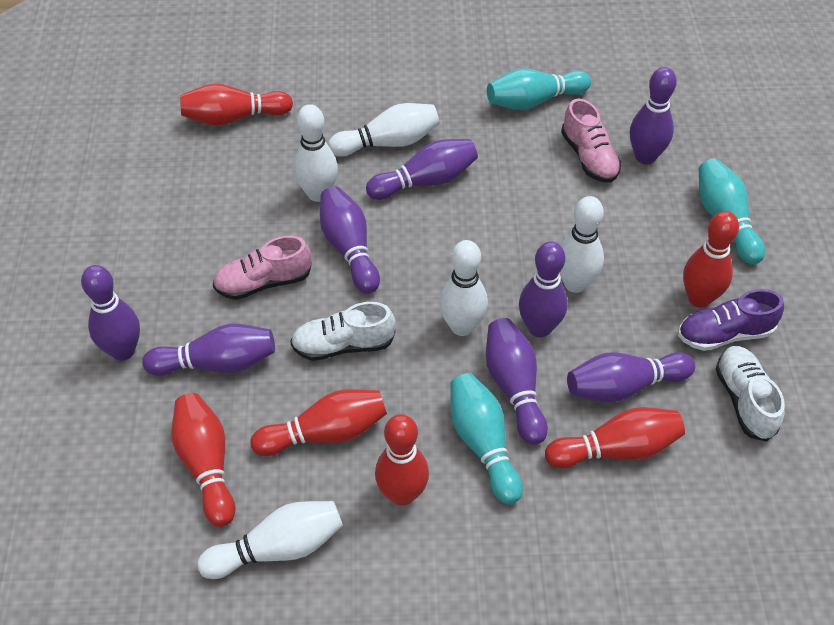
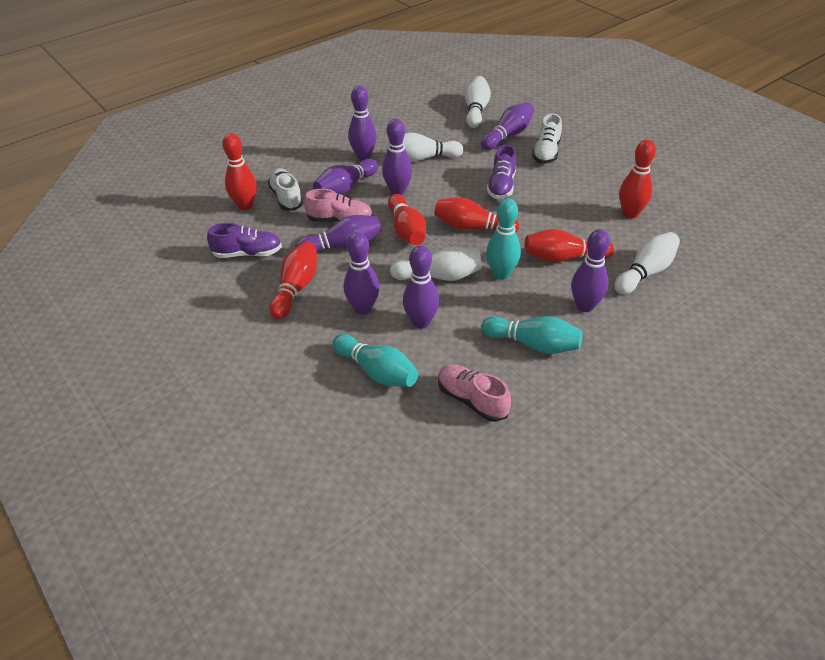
purple shoe: [678,289,784,351] = 1 -> [207,223,282,258] [487,145,516,199] = 2
white bowling pin: [197,501,343,579] [294,104,338,202] [328,103,440,157] [439,240,488,336] [560,196,604,293] = 5 -> [387,133,464,162] [390,247,482,281] [465,76,491,128] [614,232,680,295] = 4

